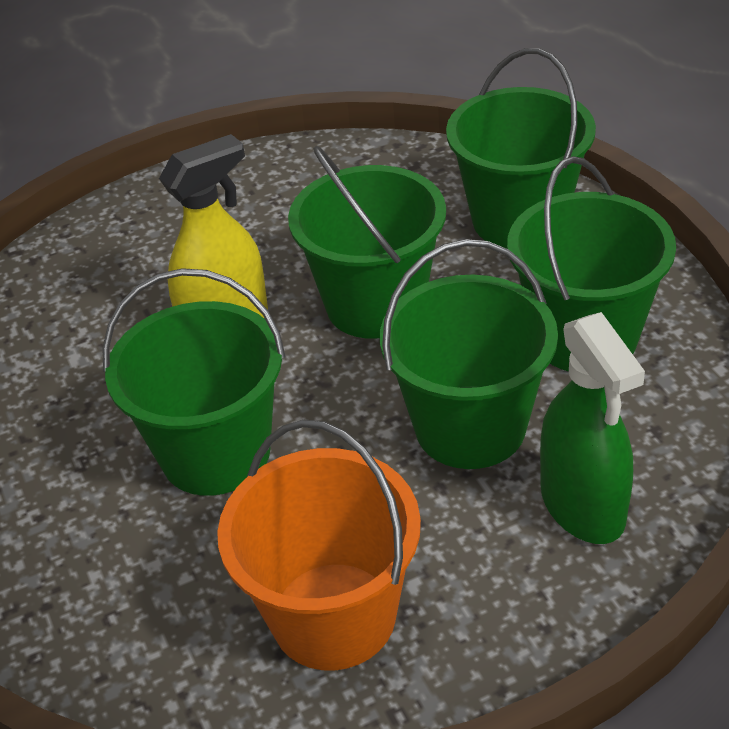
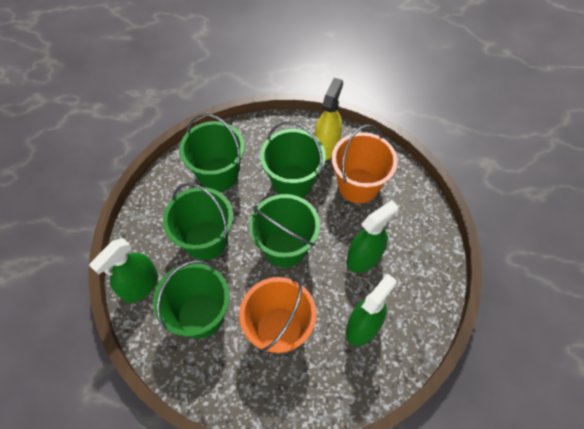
green spray bottle: [540,312,645,544] = 1 -> [89,238,158,303] [346,200,399,273] [346,273,397,346] = 3
orange bucket: [217,419,421,671] = 1 -> [239,277,317,353] [331,125,398,203] = 2

